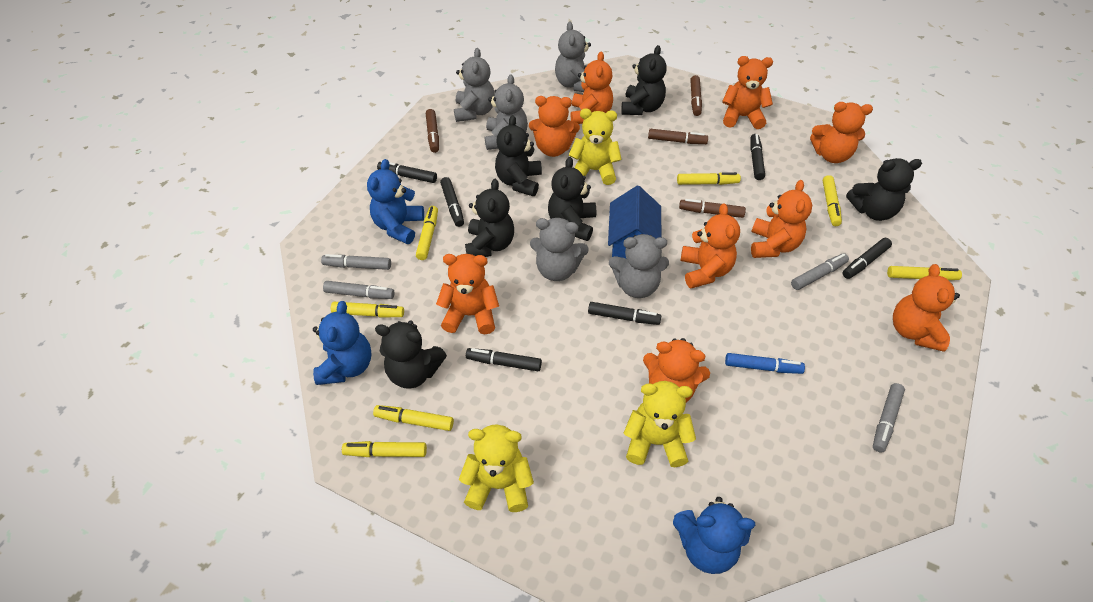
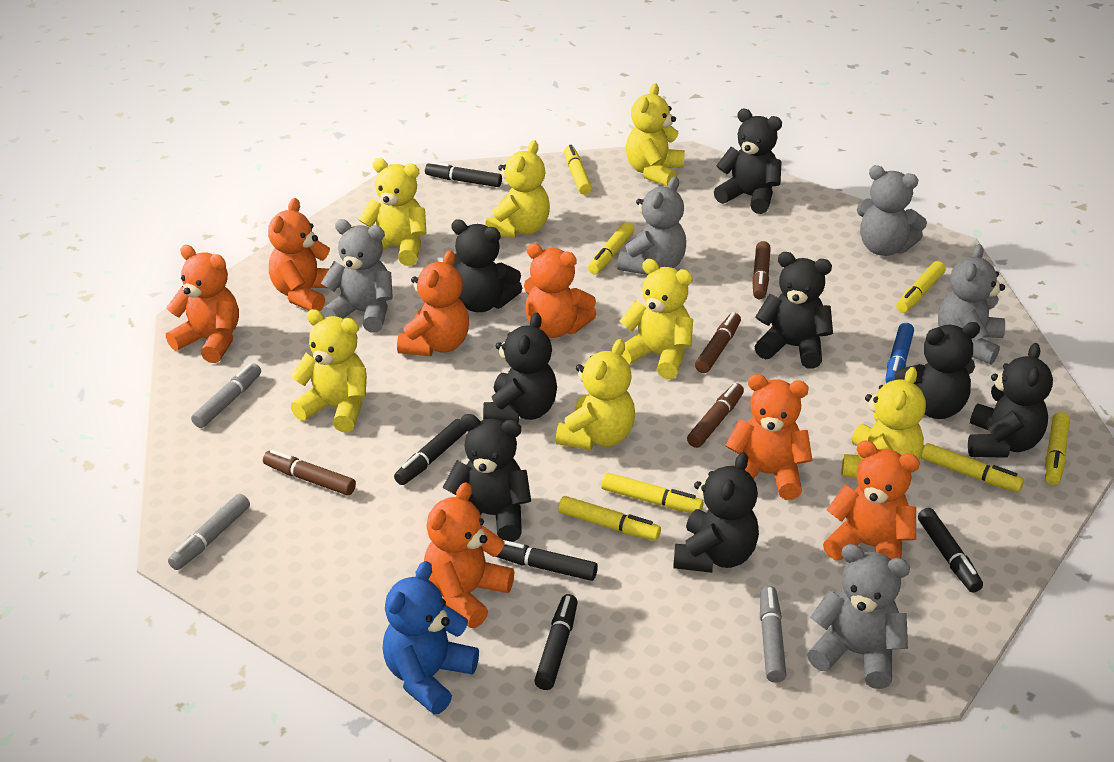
black marker: [377,161,437,183] [440,177,464,227] [466,348,542,371] [588,302,661,325] [750,134,765,180] [843,238,892,279] = 6 -> [394,419,467,485] [425,161,502,187] [495,540,598,581] [534,594,578,690] [918,508,983,593] = 5
black teddy bear: [375,320,447,389] [465,179,514,257] [495,115,542,196] [548,157,596,241] [621,45,667,115] [846,158,922,221] = 6 -> [443,414,531,542] [451,219,522,312] [483,312,557,423] [673,452,759,573] [714,109,782,214] [755,252,833,369] [893,322,980,419] [968,343,1053,458] = 8
blue house: [608,186,662,258] = 1 -> none = 0
blue teddy bear: [313,301,372,385] [367,159,424,244] [673,497,755,574] = 3 -> [382,561,479,714] = 1
grey marker: [321,254,391,270] [323,281,395,299] [791,253,849,290] [873,383,905,453] = 4 -> [168,494,250,570] [191,363,261,428] [760,586,786,683] = 3
orange teddy bear: [436,254,499,334] [529,96,580,157] [571,51,613,124] [643,338,710,403] [681,203,740,288] [722,56,773,129] [751,180,812,258] [810,102,873,163] [893,264,960,352] = 9 -> [166,245,239,363] [268,198,339,311] [397,250,469,356] [424,483,514,628] [524,243,596,338] [725,374,813,500] [823,440,920,560] = 7
yellow teddy bear: [459,424,534,512] [569,108,622,185] [624,381,696,467] = 3 -> [291,309,367,432] [358,158,426,266] [485,140,550,238] [556,339,635,450] [620,259,693,379] [626,83,685,187] [842,367,926,478] = 7

